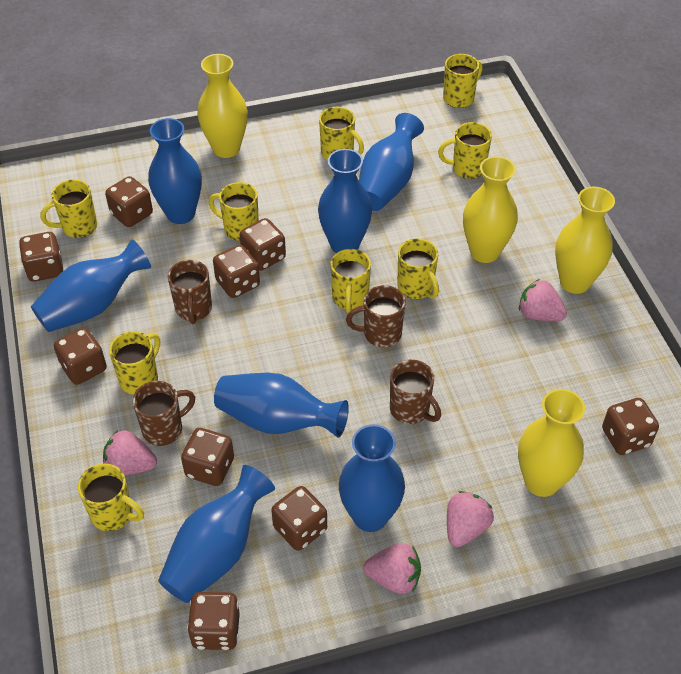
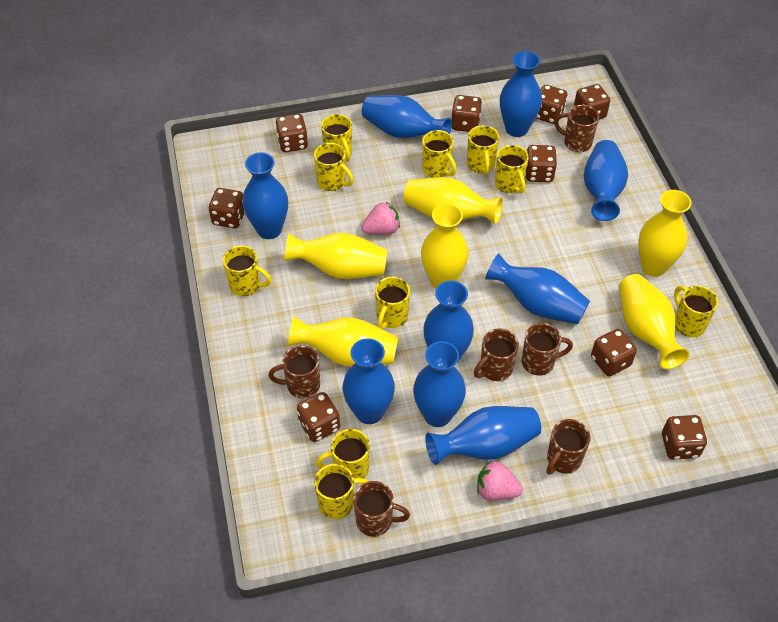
blue vase: [31,239,151,332] [148,118,202,224] [158,465,275,603] [214,373,349,438] [318,149,372,253] [339,424,405,532] [359,113,424,211] = 7 -> [242,152,288,239] [343,338,395,424] [362,95,452,138] [413,341,466,427] [423,281,474,361] [425,406,541,465] [485,253,590,324] [500,51,542,137] [584,140,628,221] = 9
brown mug: [133,381,195,446] [168,260,212,324] [346,285,405,347] [390,360,441,424] = 4 -> [269,345,320,398] [353,481,410,537] [474,328,519,381] [522,323,573,376] [546,419,591,474] [554,105,599,152] = 6
pink strawberry: [103,430,157,475] [363,543,421,594] [447,491,494,547] [519,279,567,321] = 4 -> [362,202,400,235] [477,461,523,501] = 2
yellow mug: [41,179,97,238] [78,464,144,531] [109,331,160,395] [209,182,259,241] [319,107,364,160] [330,249,371,313] [397,238,439,299] [438,122,492,179] [443,54,483,108] = 9 -> [223,245,271,296] [314,143,354,191] [314,464,369,519] [316,429,370,478] [321,114,352,162] [375,277,410,329] [422,130,457,178] [467,125,499,175] [495,145,529,194] [674,285,718,337] = 10
yellow vase: [197,54,248,158] [463,156,518,263] [518,389,585,497] [555,187,615,294] = 4 -> [284,233,388,279] [288,316,398,367] [404,177,503,225] [421,204,469,289] [619,274,689,369] [638,190,691,277] = 6

